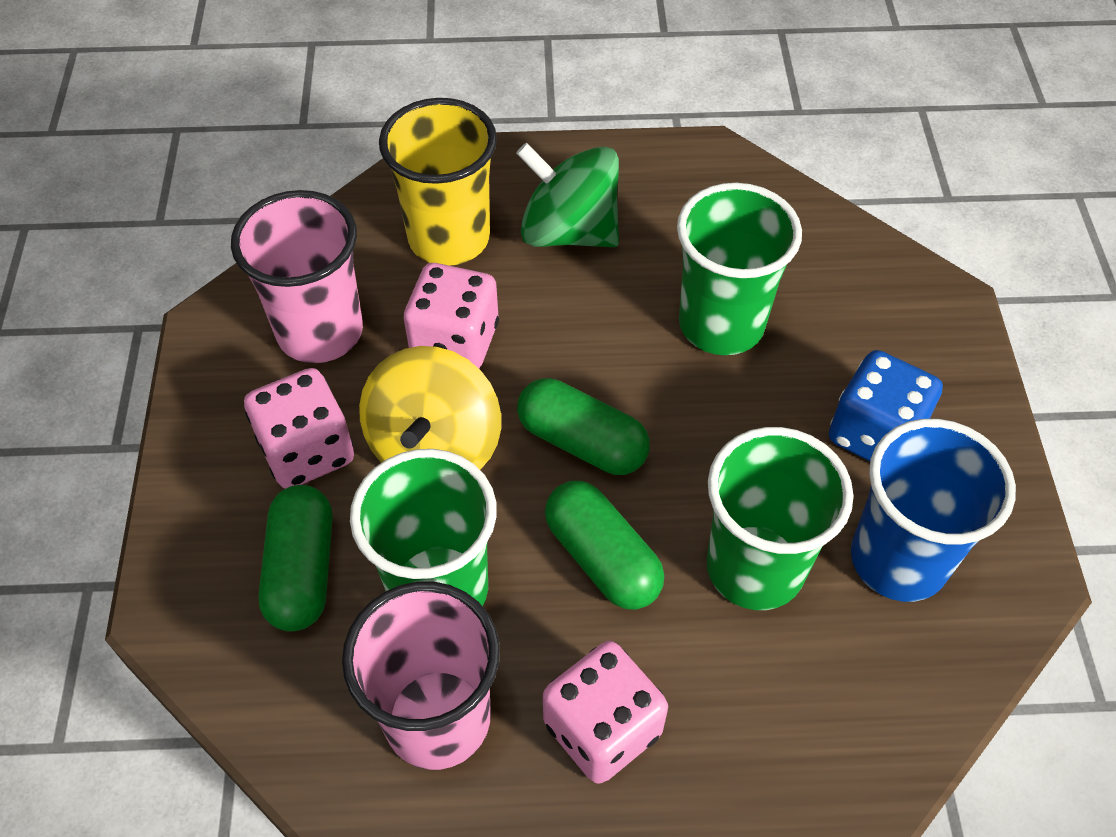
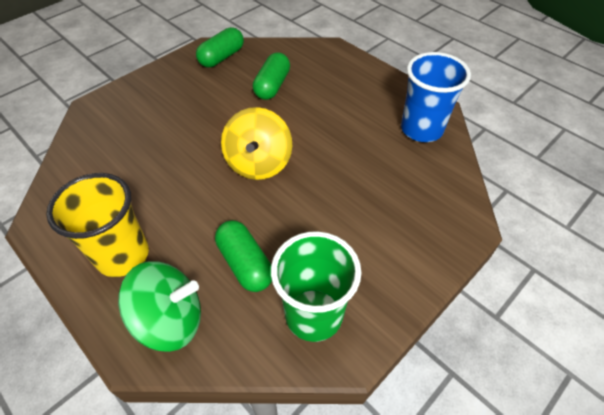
blue dice: [829,350,943,462] = 1 -> none = 0
green cup: [350,449,497,606] [677,183,802,355] [706,427,854,610] = 3 -> [271,231,361,342] = 1
pink cup: [231,190,363,363] [342,582,500,770] = 2 -> none = 0
pink dice: [244,368,354,489] [404,263,499,368] [543,641,668,784] = 3 -> none = 0

